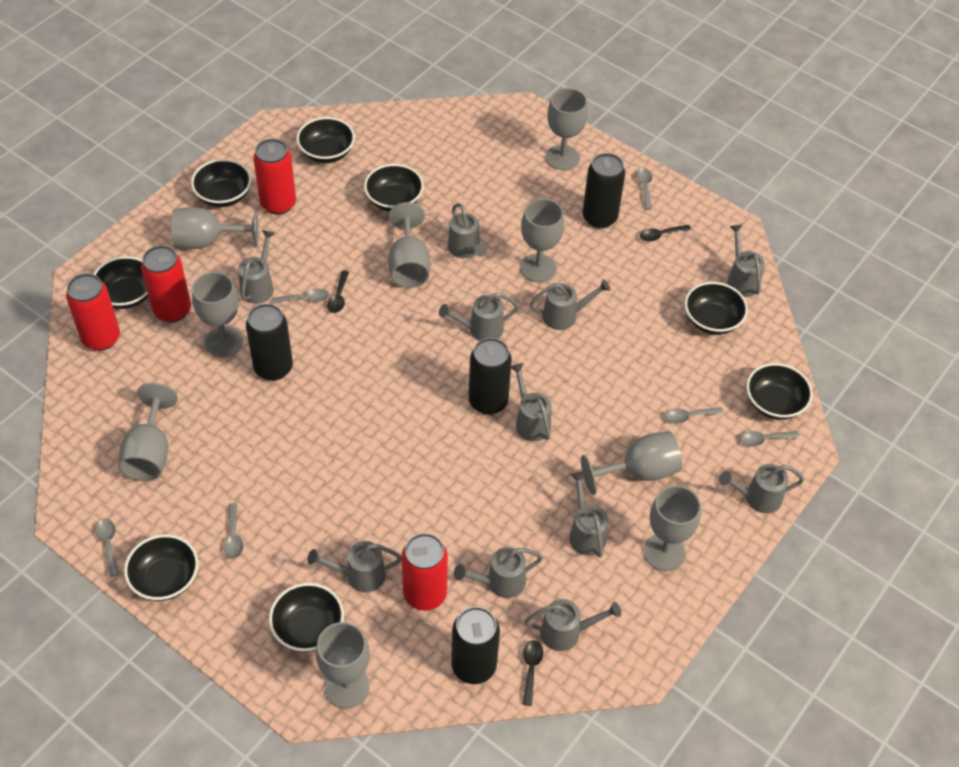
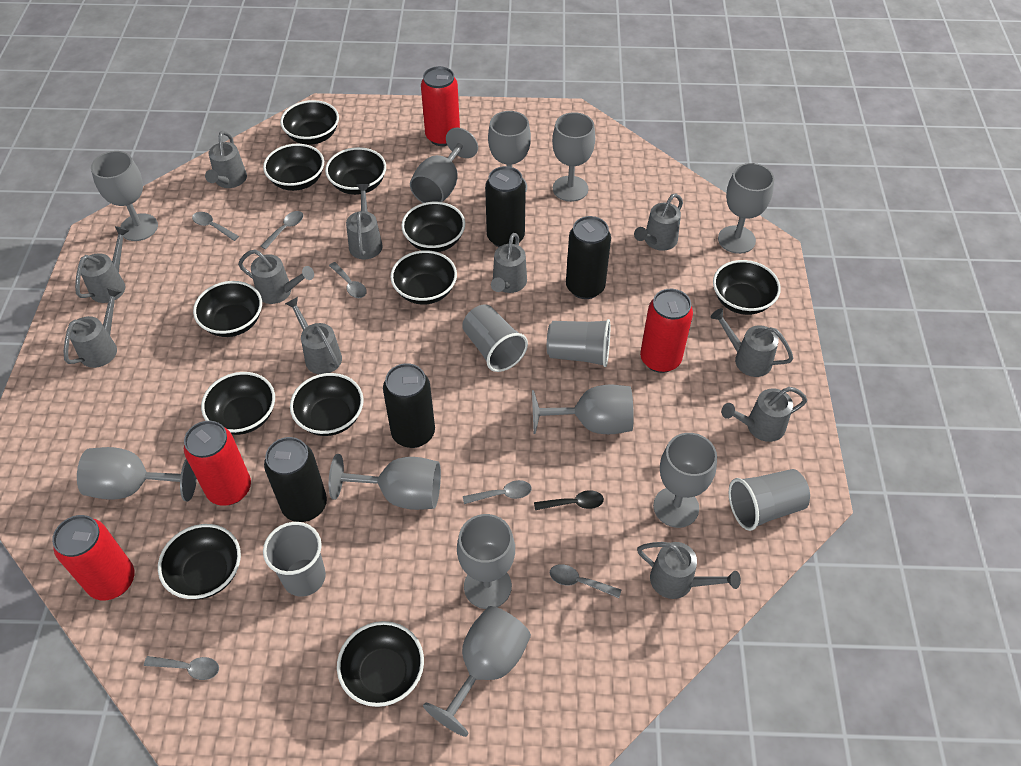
black bowl: [93,256,148,309] [124,534,199,601] [191,159,251,207] [269,583,344,652] [296,117,355,163] [364,164,424,212] [684,282,748,335] [746,363,813,420] = 8 -> [158,524,241,599] [193,281,262,337] [201,372,275,435] [263,144,324,191] [280,100,339,145] [290,373,364,436] [325,147,386,195] [337,621,424,707] [390,250,457,305] [401,202,465,252] [713,260,781,315] = 11
black spoon: [327,270,349,313] [522,640,543,706] [640,225,691,242] = 3 -> [534,490,604,510] = 1
grey cup: none = 0 -> [263,522,326,597] [462,304,528,372] [547,319,610,367] [729,469,810,531] = 4
grey goblet: [118,383,178,481] [171,207,259,249] [192,272,243,357] [316,622,370,709] [388,202,430,288] [520,198,564,282] [546,88,588,170] [581,431,682,495] [643,485,701,571] = 9 -> [77,447,197,501] [91,151,158,241] [329,454,441,510] [410,127,478,203] [423,606,531,737] [457,514,515,609] [488,111,531,191] [532,385,634,434] [552,112,595,202] [653,433,717,528] [718,163,774,254] = 11

